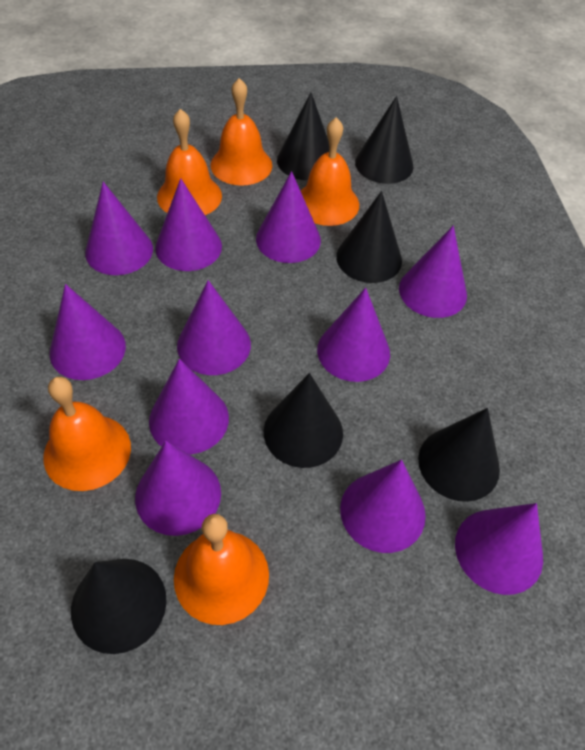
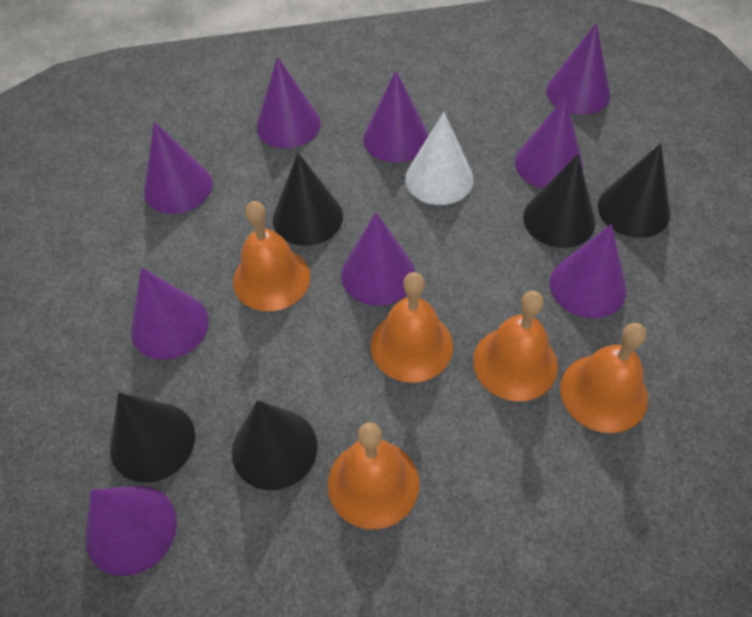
black cone: [71,559,167,654] [264,373,343,468] [277,92,329,180] [336,191,402,283] [355,96,414,184] [418,408,500,502] = 6 -> [110,393,195,483] [232,400,317,490] [273,153,343,246] [523,154,596,248] [598,143,670,238] = 5
purple cone: [50,284,126,380] [85,182,153,275] [135,441,221,536] [149,359,229,454] [155,178,222,271] [177,280,251,375] [256,171,321,263] [317,288,390,382] [340,460,426,553] [399,226,467,318] [455,503,543,595] = 11 -> [85,486,177,576] [131,267,209,360] [144,122,212,214] [256,57,321,148] [341,212,415,306] [363,71,428,163] [515,96,583,188] [546,23,610,115] [550,224,627,318] = 9
white cone: none = 0 -> [405,112,474,205] = 1

